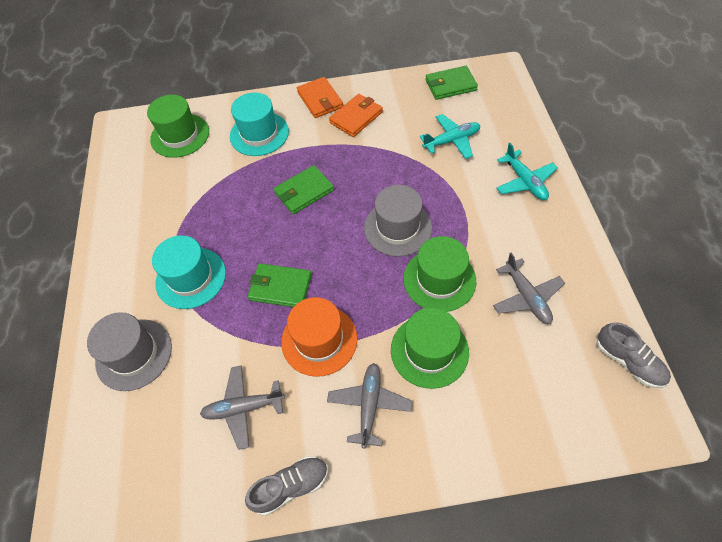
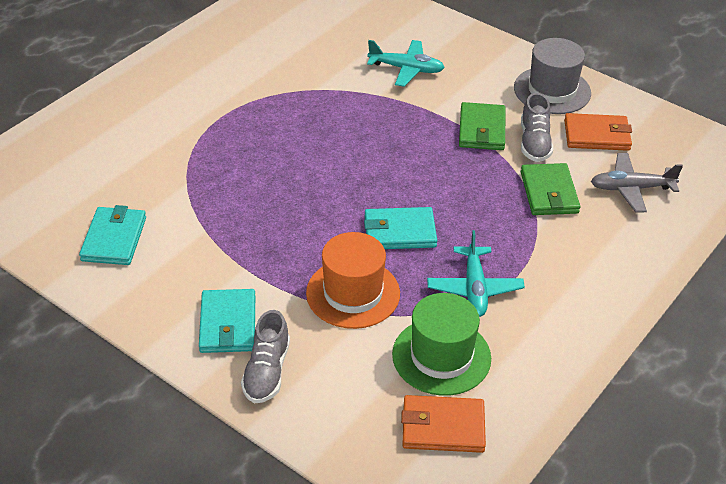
green hat: [147,95,209,158] [391,308,469,389] [403,236,476,312] = 3 -> [392,293,491,396] = 1
green wallet: [248,263,312,307] [274,165,334,214] [425,66,478,100] = 3 -> [459,102,505,150] [521,163,580,215] = 2
grey hat: [87,312,172,391] [364,185,432,257] = 2 -> [514,38,591,114] = 1
grey plane: [200,366,285,450] [327,363,413,449] [493,253,565,324] = 3 -> [591,153,683,212] = 1
turquoise hat: [152,235,226,309] [230,93,289,156] = 2 -> none = 0
turquoise wallet: none = 0 -> [79,205,146,265] [199,289,255,353] [364,207,437,249] = 3

